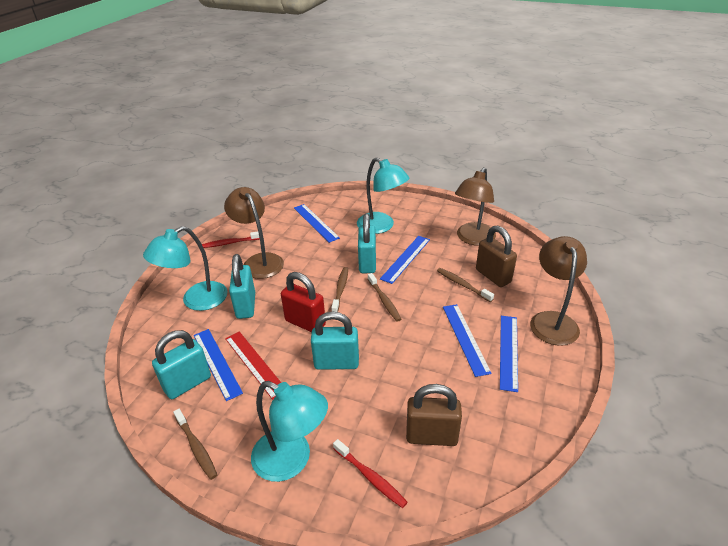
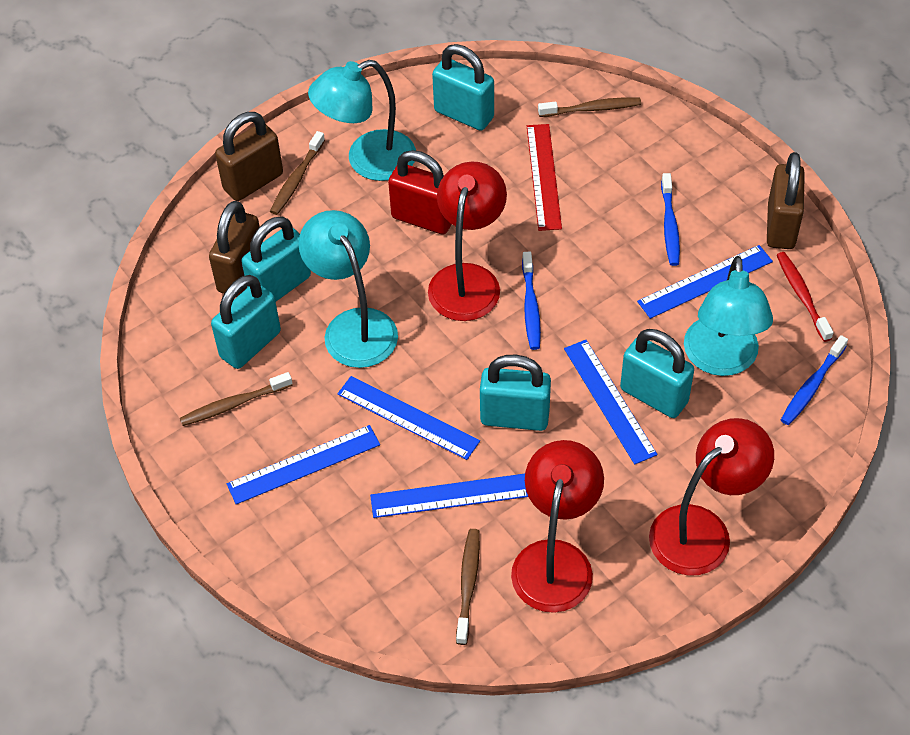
blue toothbrush: none = 0 -> [522,252,541,350] [661,173,680,266] [781,335,848,425] = 3
brown lamp: [224,187,284,279] [455,167,496,246] [530,236,587,346] = 3 -> none = 0
brown padlock: [406,384,462,446] [476,226,517,287] = 2 -> [209,201,260,297] [215,112,283,201] [767,152,805,249] = 3
red lamp: none = 0 -> [428,162,507,321] [511,440,604,613] [649,418,774,576] = 3
red toothbrush: [202,231,260,248] [333,439,408,508] = 2 -> [777,252,834,342] = 1
turquoise padlock: [152,330,211,399] [229,254,255,319] [311,312,359,370] [358,213,376,273] = 4 -> [211,275,281,369] [241,217,311,301] [432,44,494,131] [480,355,551,431] [620,329,694,418] = 5

